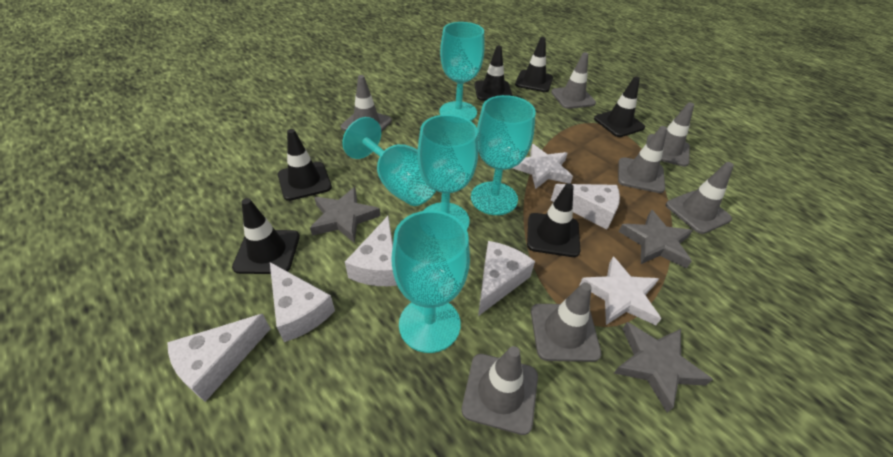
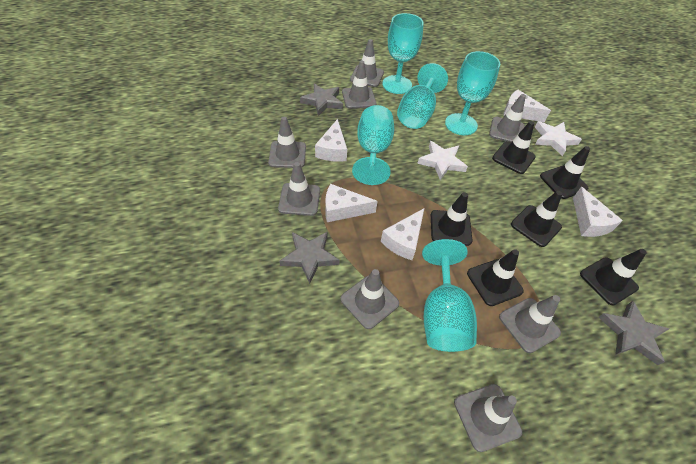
grey traffic cone: [341,75,392,132] [462,346,538,435] [531,282,601,362] [551,52,596,109] [618,126,667,193] [646,102,694,167] [666,162,734,234] = 7 -> [268,117,306,168] [278,162,320,216] [340,269,399,329] [342,60,376,109] [350,39,384,87] [454,384,522,452] [489,94,526,142] [499,295,561,353] = 8

